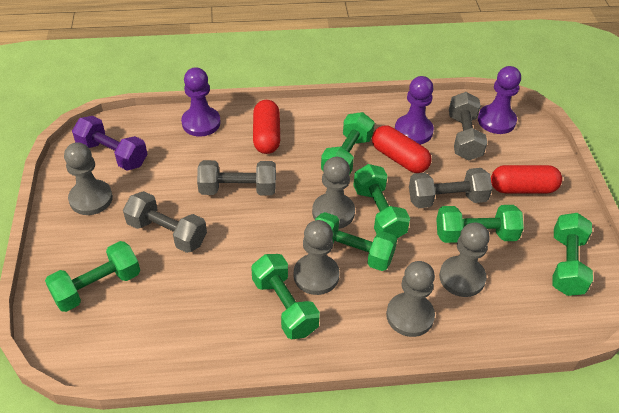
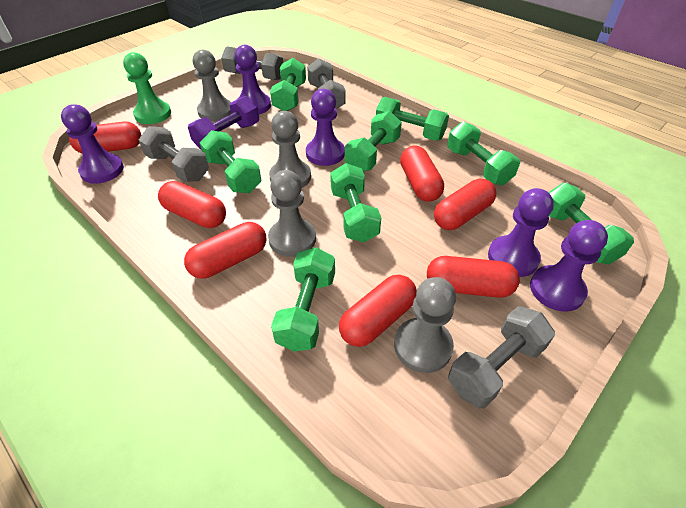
green dumbbell: [45,241,140,312] [251,254,320,339] [315,212,397,271] [321,112,375,175] [353,164,410,238] [436,205,524,243] [552,213,593,296] = 7 -> [200,130,261,193] [270,58,306,111] [271,247,335,351] [330,163,381,242] [345,111,402,171] [376,97,449,141] [447,121,520,185] [549,183,634,265] = 8
green pawn: none = 0 -> [123,52,171,124] = 1
grey pawn: [64,142,113,215] [294,220,339,295] [312,157,355,229] [386,261,435,337] [439,223,490,297] = 5 -> [193,50,231,121] [268,170,316,257] [269,111,311,188] [394,277,456,373] = 4
purple pawn: [181,67,221,137] [395,76,434,144] [478,66,521,134] = 3 -> [61,104,124,184] [235,45,271,114] [306,89,345,166] [488,188,554,277] [530,220,608,312] = 5
red capsule: [253,100,280,154] [372,125,432,173] [491,165,562,193] = 3 -> [69,122,141,153] [158,181,226,228] [184,222,266,279] [339,275,417,347] [400,146,444,202] [427,256,520,298] [434,179,496,230] = 7

